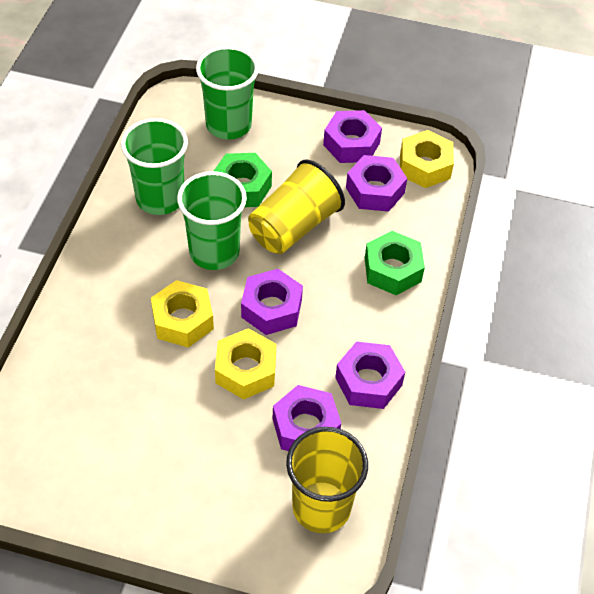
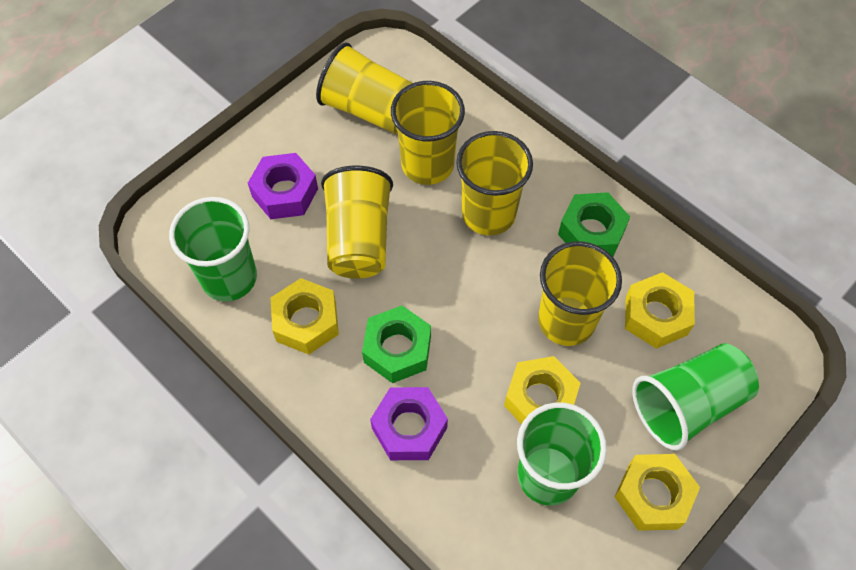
purple nut: [241,269,303,335] [273,385,341,451] [323,110,382,163] [335,341,405,409] [346,155,407,212] = 5 -> [248,153,318,219] [370,387,448,460] = 2
yellow cup: [248,160,345,254] [286,427,368,533] = 2 -> [316,42,412,134] [321,166,393,279] [391,81,465,185] [456,131,533,235] [538,241,622,346] = 5
yellow nut: [151,280,214,348] [215,328,276,400] [400,130,454,188] = 3 -> [271,278,339,355] [504,356,580,425] [615,454,700,531] [625,272,695,349] = 4

